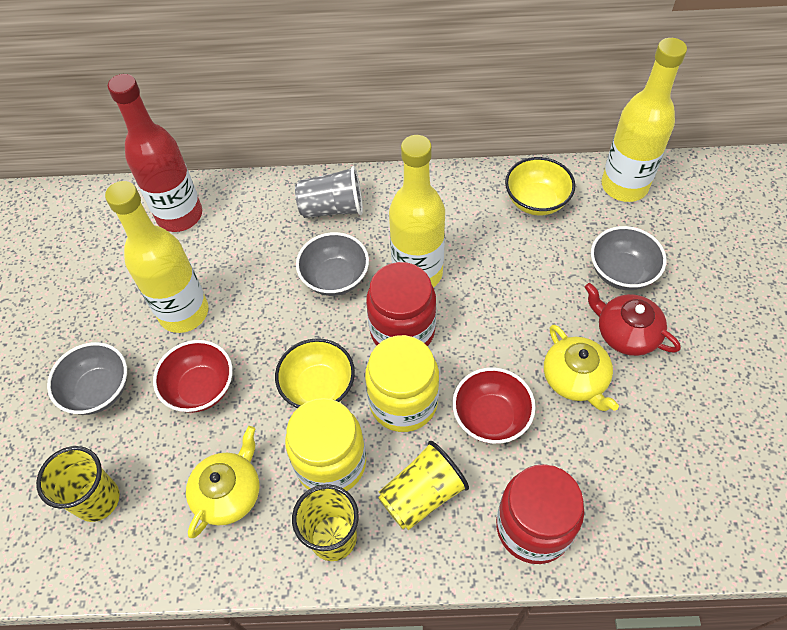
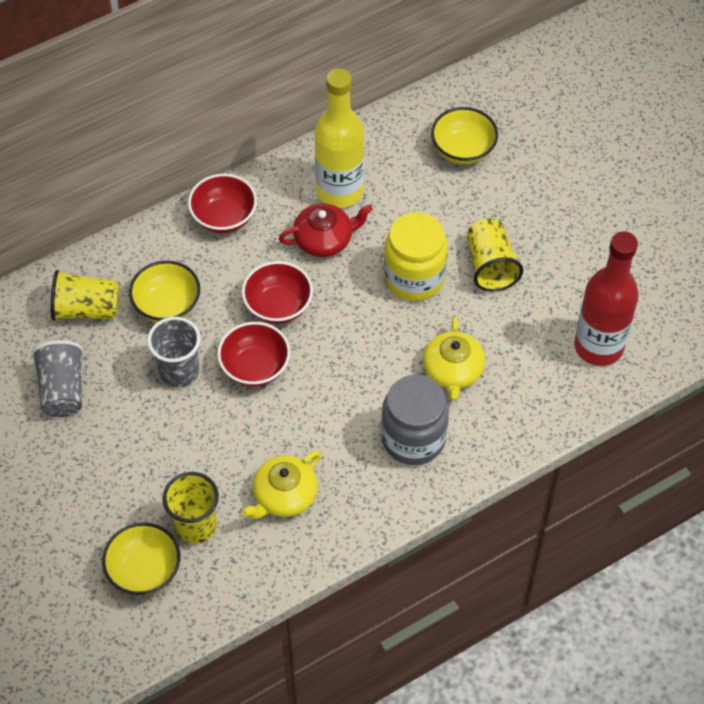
grey bowl: [47,342,127,415] [296,232,369,296] [591,226,666,290] = 3 -> none = 0
grey cup: [295,166,363,218] = 1 -> [31,340,84,417] [147,317,201,387] = 2
grey jar: none = 0 -> [381,375,449,465] = 1
red bowl: [153,340,233,413] [452,367,536,444] = 2 -> [188,174,257,233] [217,322,290,387] [242,261,313,324] = 3
red jar: [366,262,436,346] [496,464,584,564] = 2 -> none = 0
yellow bottle: [105,181,208,333] [389,135,445,287] [601,38,687,202] = 3 -> [315,68,365,208] = 1
yellow bowl: [275,338,355,408] [505,157,575,215] = 2 -> [102,523,180,596] [129,261,200,322] [431,107,498,165] = 3
yellow jar: [285,398,366,491] [365,335,439,432] = 2 -> [384,212,448,301] = 1

